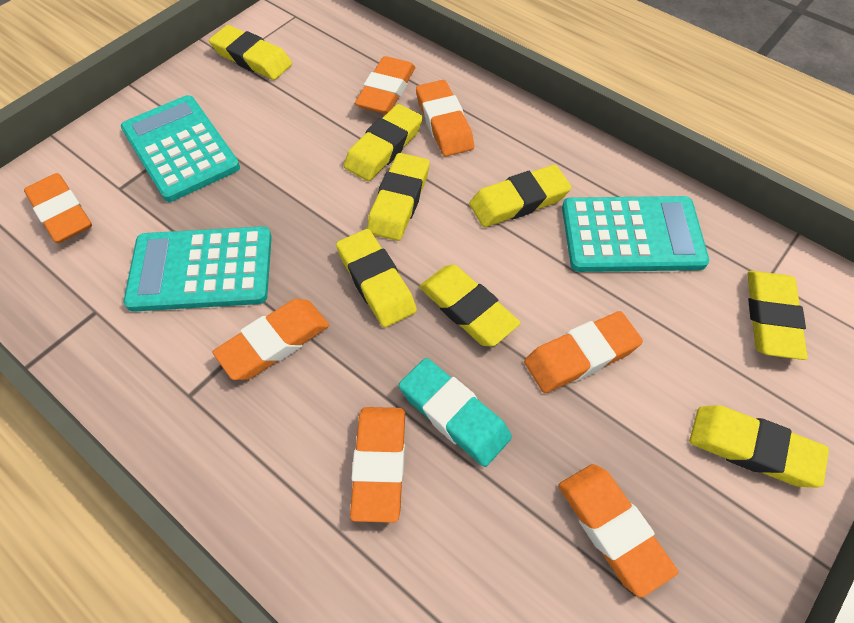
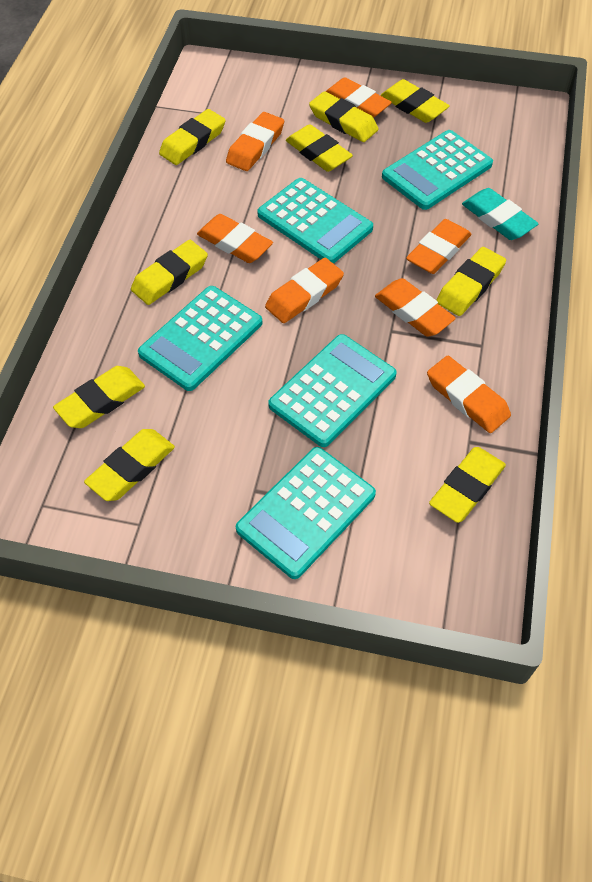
turquoise calculator: [121,95,240,202] [123,226,272,312] [562,196,709,272] = 3 -> [138,286,263,391] [236,447,376,579] [257,178,373,264] [268,334,397,447] [382,130,493,210] = 5
yellow eraser: [209,25,292,80] [336,229,417,327] [344,104,423,181] [367,153,430,241] [419,265,520,347] [469,165,571,227] [689,405,829,488] [747,271,808,360] = 8 -> [53,366,145,428] [84,429,175,501] [131,240,208,305] [159,109,226,165] [286,124,353,172] [309,91,379,142] [380,79,450,123] [429,447,506,523] [436,247,506,316] = 9

